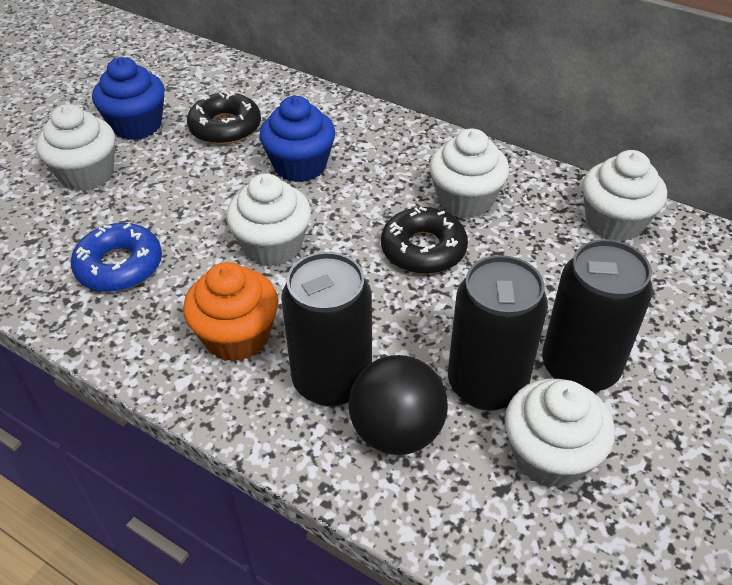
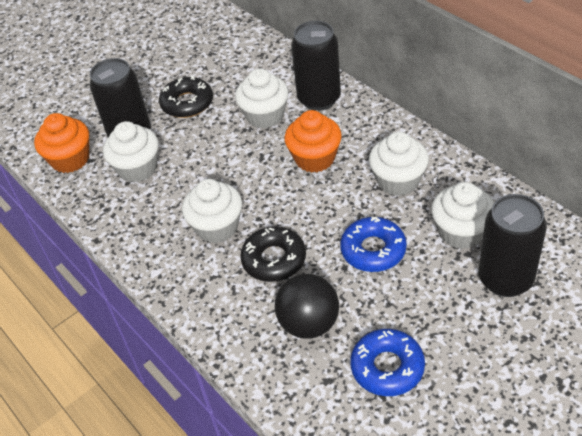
blue cupcake: [92,57,165,140] [259,96,335,182] = 2 -> none = 0
blue donut: [71,223,162,292] = 1 -> [340,217,407,272] [350,329,425,396] = 2
orange cupcake: [183,262,278,362] = 1 -> [34,113,89,173] [284,110,342,173] = 2

